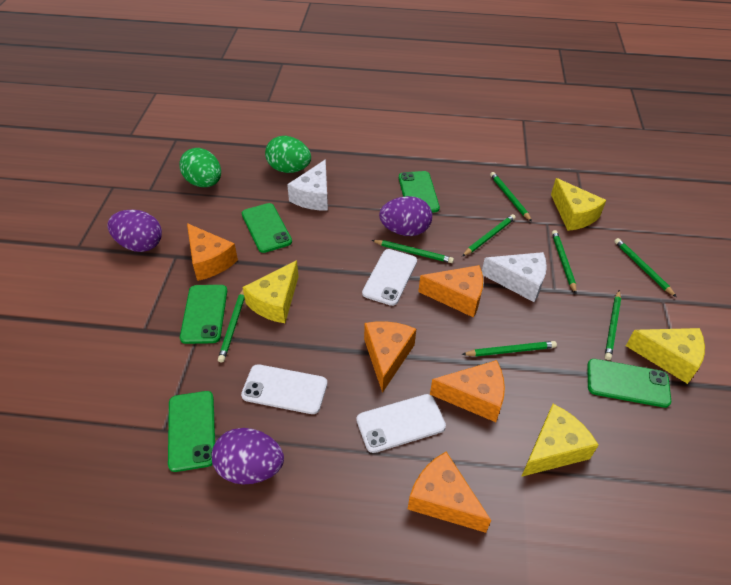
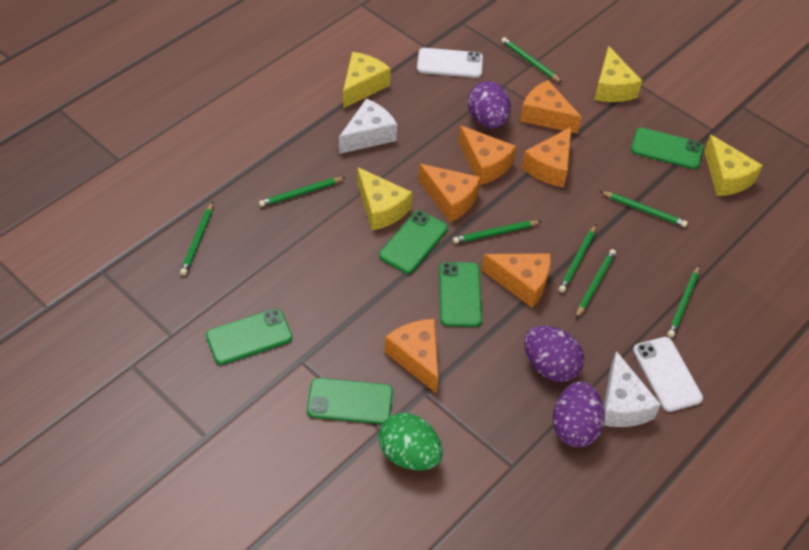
green egg: [180,148,221,187] [265,136,311,173] = 2 -> [378,413,443,470] = 1
orange cheese: [187,223,238,281] [364,321,416,393] [408,452,491,533] [418,265,483,318] [430,360,505,422] = 5 -> [385,319,438,394] [418,164,481,222] [458,125,516,185] [482,254,551,308] [520,80,582,134] [522,127,571,187] = 6
white phone: [241,364,327,414] [356,394,446,453] [362,249,417,306] = 3 -> [417,48,483,78] [633,337,703,412] = 2

